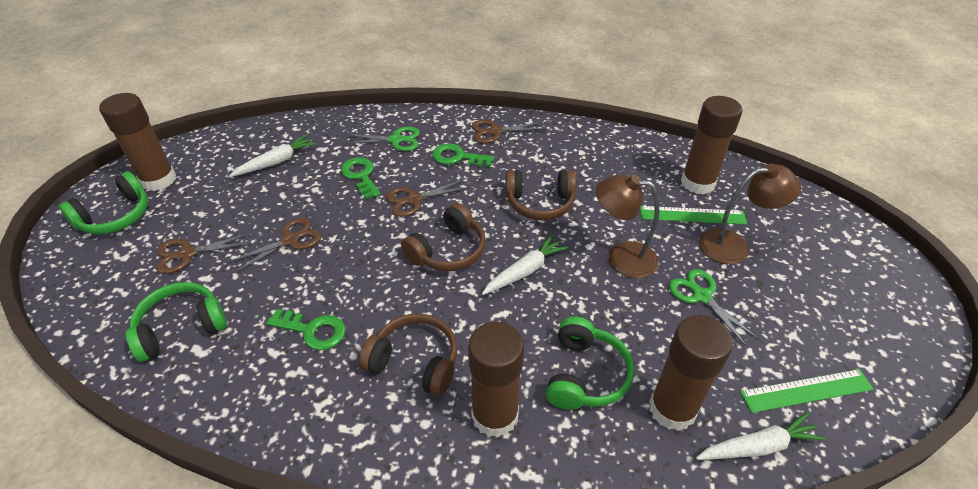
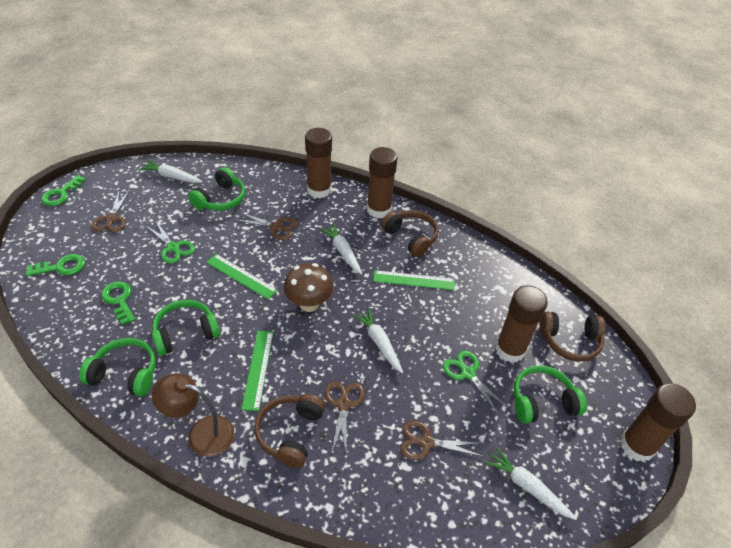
brown lamp: [596,174,659,278] [699,163,801,264] = 2 -> [152,373,234,457] = 1
brown mushroom: none = 0 -> [284,263,334,312] = 1
green headphones: [59,171,148,234] [126,282,227,362] [546,316,634,410] = 3 -> [79,338,156,397] [152,300,220,356] [188,167,245,211] [514,365,587,424] = 4
green ruler: [640,206,747,225] [740,369,874,413] = 2 -> [206,254,278,299] [241,331,273,411] [373,270,455,290] = 3
white carrot: [229,134,316,177] [482,235,568,295] [696,412,826,460] = 3 -> [140,160,202,183] [320,224,362,275] [353,308,403,373] [485,447,577,520] = 4

